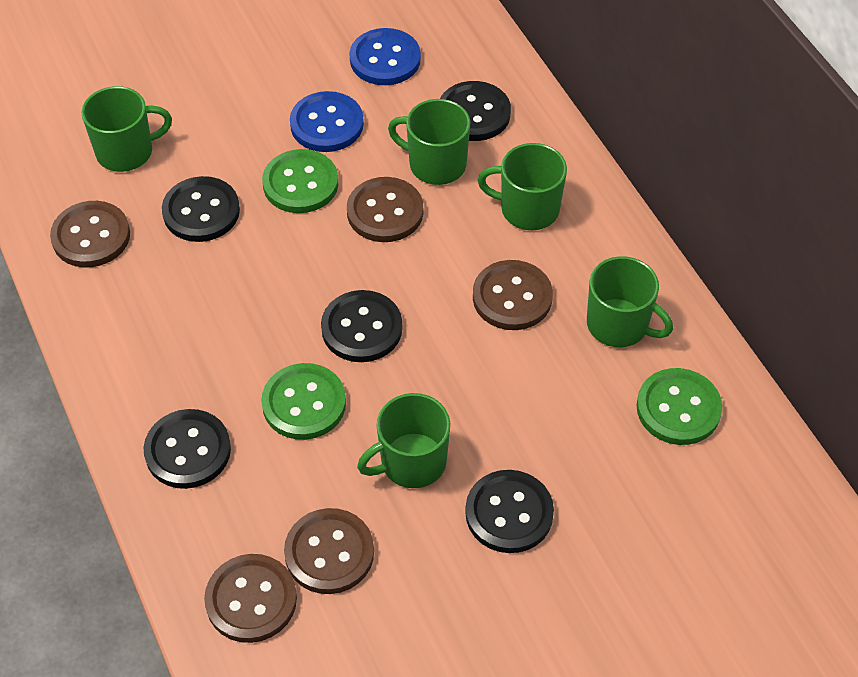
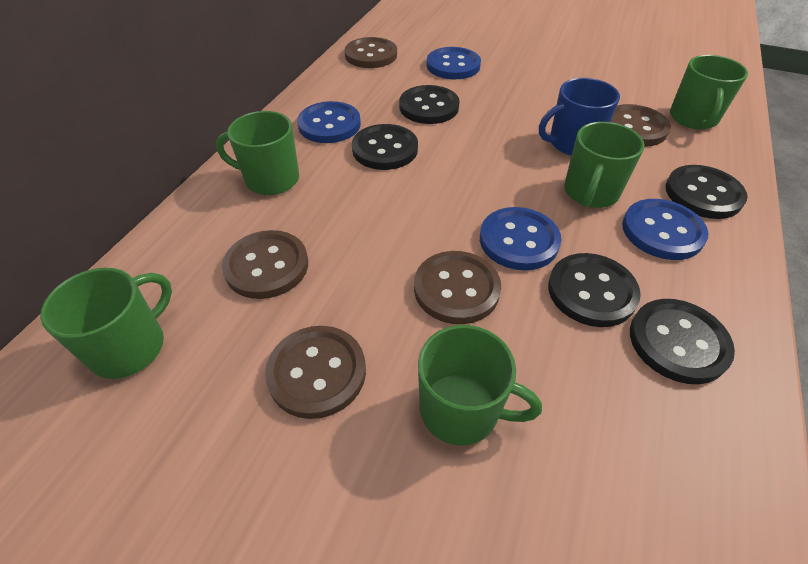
blue button: [290,91,364,152] [349,28,421,85] = 2 -> [297,101,361,143] [426,47,481,79] [480,207,561,270] [622,199,708,260] = 4
blue mug: none = 0 -> [539,78,620,156] = 1
green button: [261,363,346,440] [262,149,339,213] [637,368,722,445] = 3 -> none = 0

